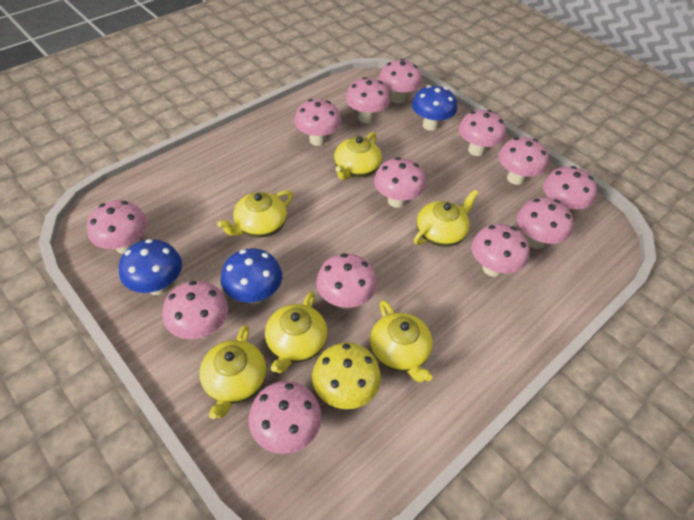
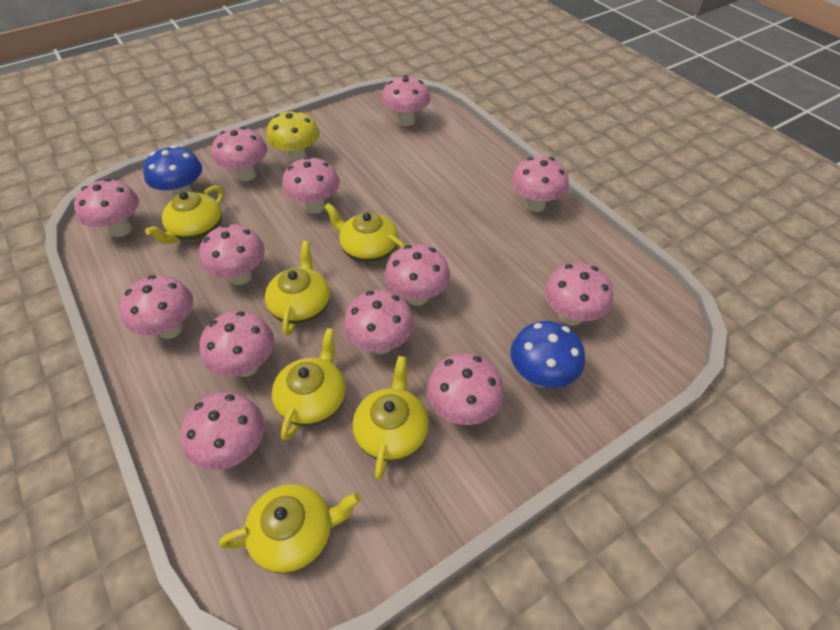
blue mushroom: [119,239,182,295] [221,248,282,304] [412,85,457,131] = 3 -> [143,145,202,198] [511,321,585,388] = 2

